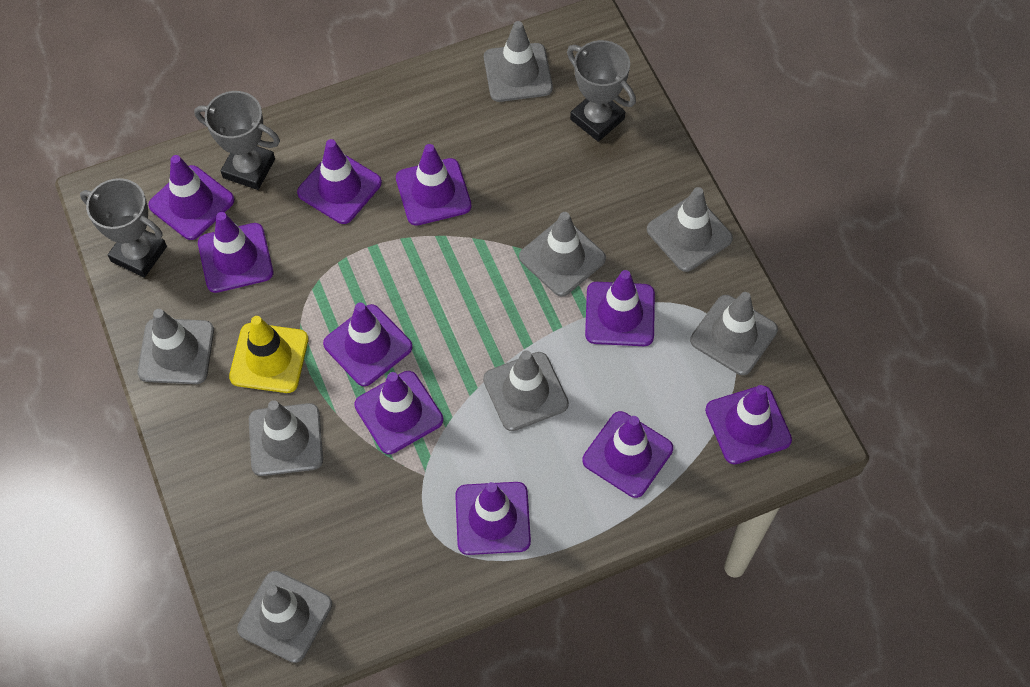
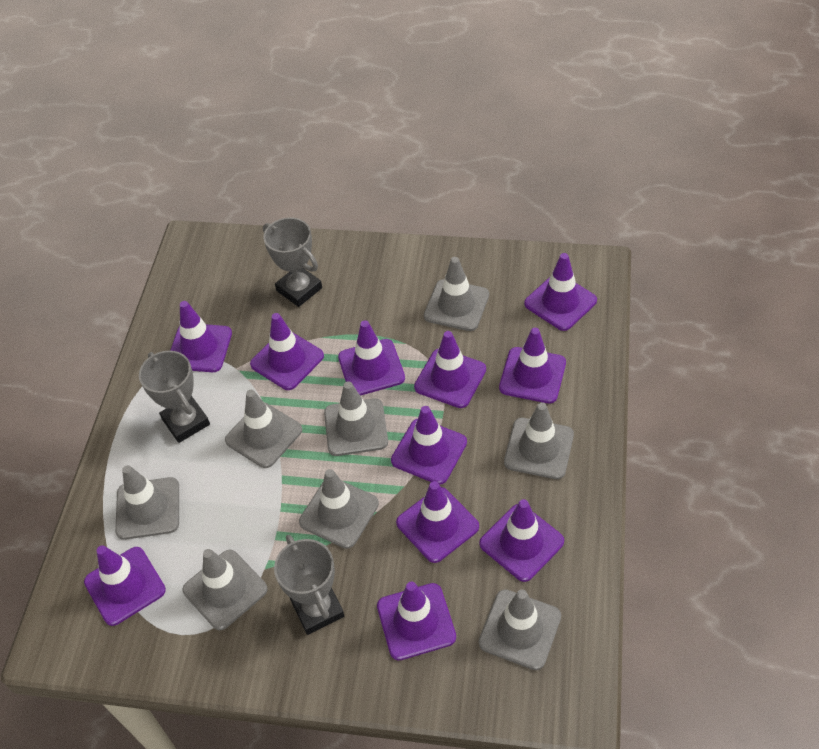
purple traffic cone: [148,155,235,240] [198,212,273,293] [297,139,382,224] [323,302,413,386] [354,371,443,454] [396,144,472,226] [455,482,531,555] [582,411,673,498] [585,270,655,346] [705,385,792,464] = 10 -> [84,545,166,626] [170,301,232,372] [250,313,324,390] [338,320,405,396] [377,582,456,660] [391,406,467,485] [396,481,479,563] [414,331,486,408] [479,499,564,582] [499,328,566,403] [524,253,597,331] = 11
yellow traffic cone: [229,316,308,393] = 1 -> none = 0

